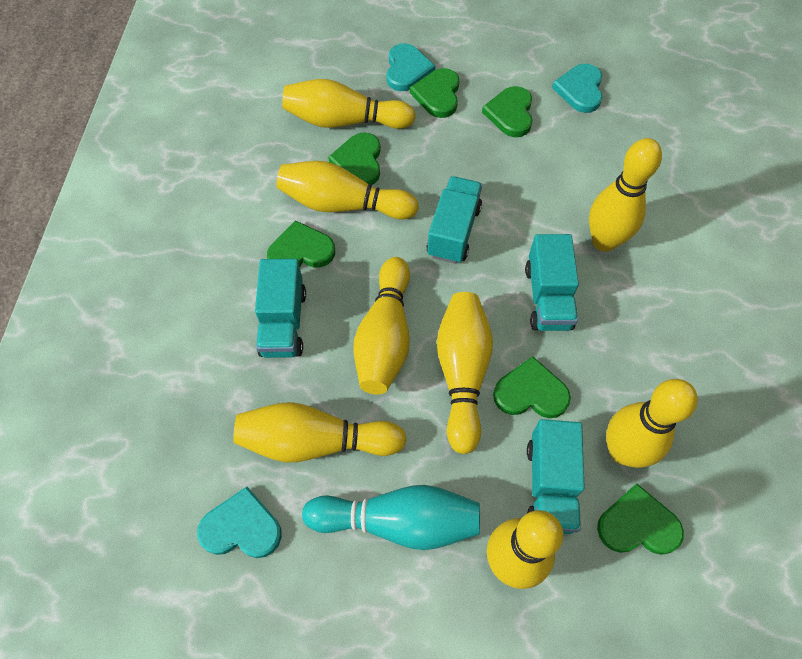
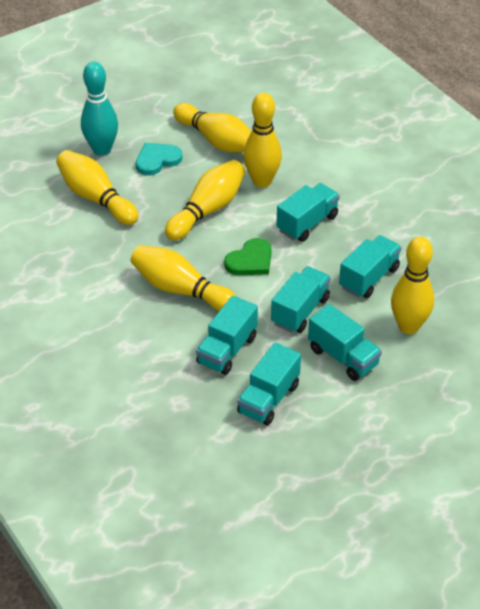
green heart: [267,220,335,268] [328,133,381,185] [410,68,460,118] [482,86,533,137] [493,356,571,418] [597,484,684,555] = 6 -> [224,238,272,275] = 1
turquoise heart: [197,487,282,558] [387,43,435,91] [552,64,602,113] = 3 -> [136,143,182,176] = 1
turquoise truck: [255,259,306,358] [426,176,482,264] [525,234,579,331] [527,419,585,534] = 4 -> [196,296,258,375] [237,342,301,426] [271,266,331,333] [276,183,340,242] [308,304,382,381] [339,235,401,298] = 6
yellow bowling pin: [234,402,406,462] [277,161,419,220] [282,79,416,129] [354,257,410,395] [437,292,493,454] [487,510,563,589] [589,138,662,252] [606,379,698,468] = 8 -> [56,150,138,225] [131,245,237,311] [165,160,245,240] [173,103,251,152] [243,93,282,187] [391,237,434,334] = 6

